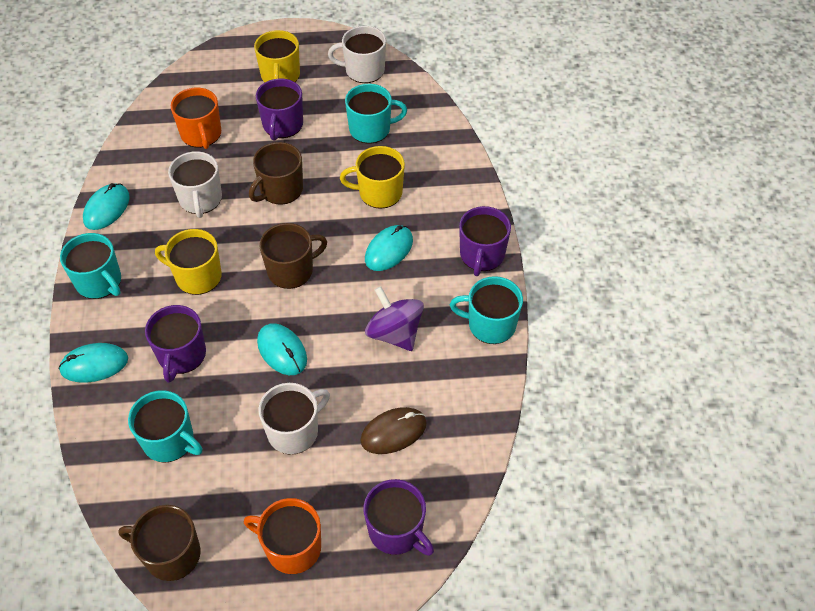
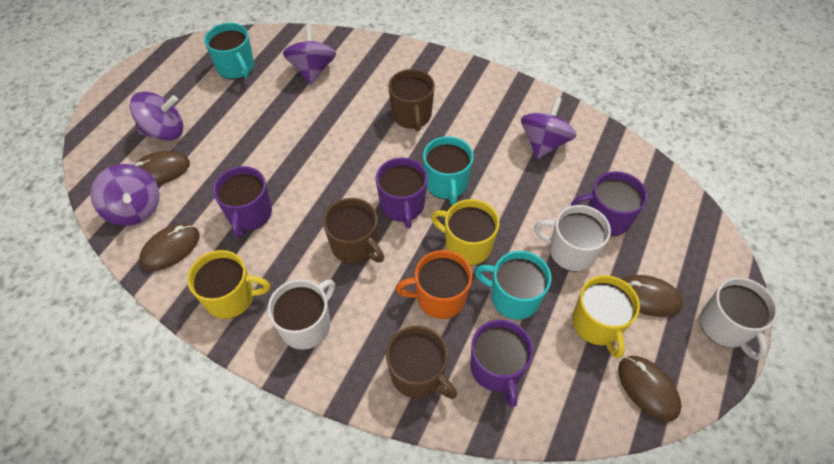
brown mouse: [360,407,427,454] = 1 -> [134,151,190,185] [139,223,199,271] [618,356,681,421] [622,275,683,317] = 4
orange mug: [171,88,221,149] [244,498,321,574] = 2 -> [396,250,472,319] = 1
purple spinning top: [365,286,424,351] = 1 -> [91,164,159,226] [130,92,183,140] [283,24,336,85] [521,97,576,159] = 4
turquoise mouse: [59,343,128,383] [83,183,130,230] [257,323,307,375] [365,225,413,271] = 4 -> none = 0
turquoise mug: [60,233,121,299] [128,390,202,463] [345,84,407,144] [450,276,523,344] = 4 -> [204,23,254,79] [423,136,474,205] [475,251,551,320] = 3

